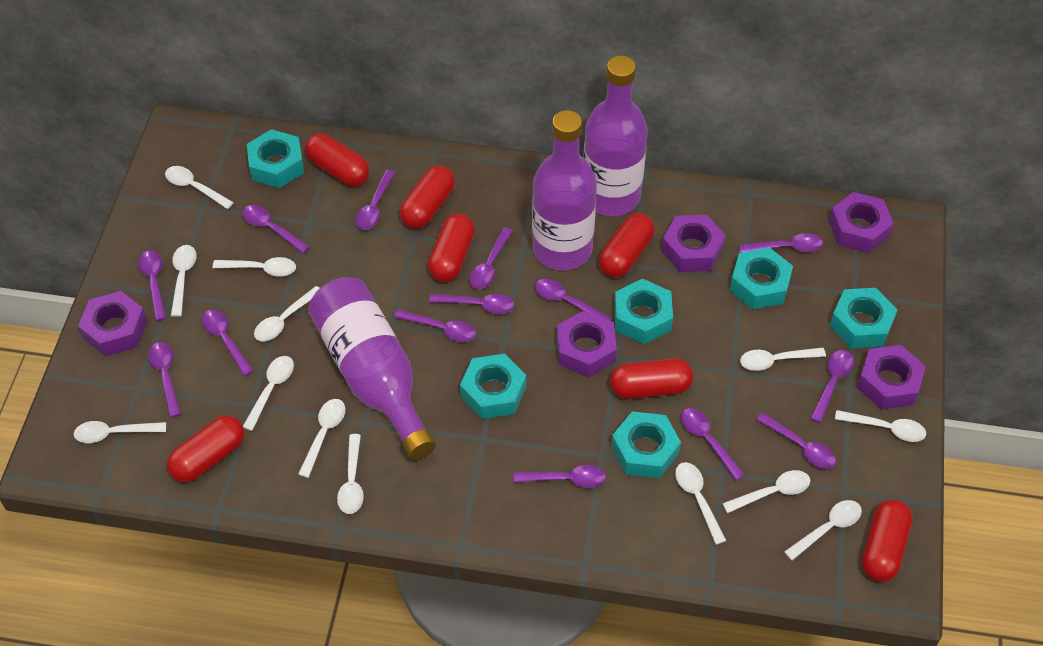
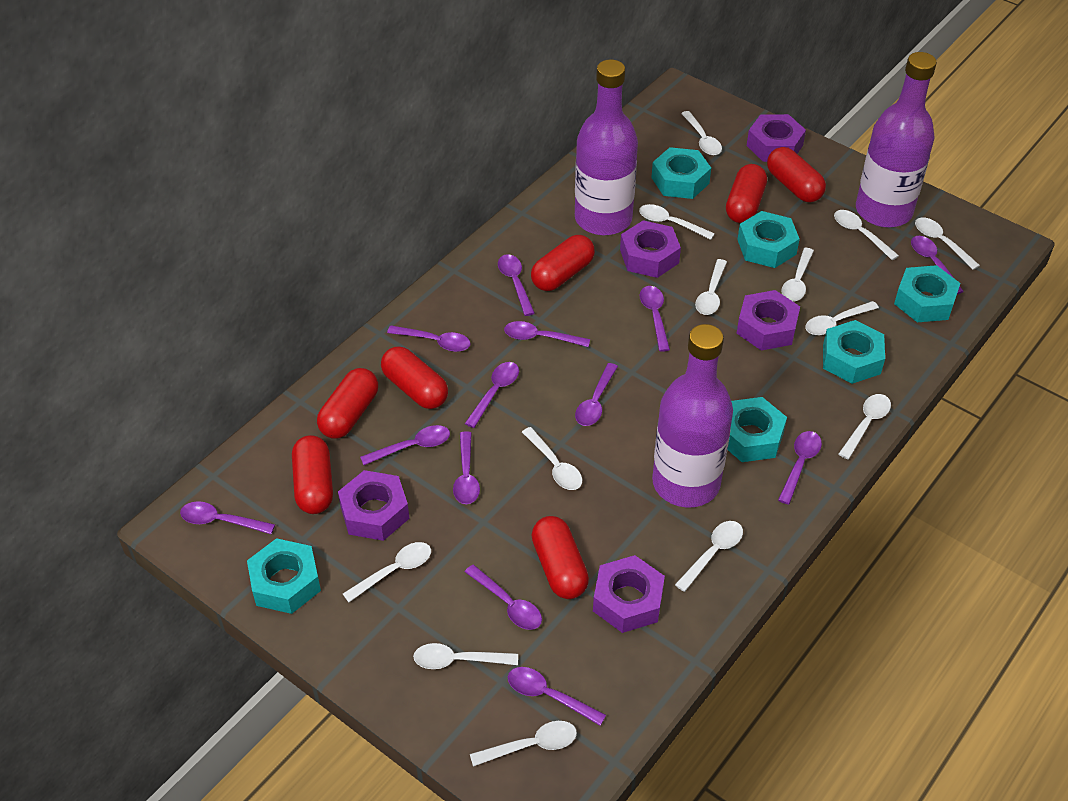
purple spoon: [138,251,166,321] [148,342,181,418] [202,310,253,376] [242,205,309,253] [356,170,395,230] [394,309,476,342] [429,294,514,314] [469,227,513,289] [513,465,606,488] [534,279,612,321] [681,408,745,480] [739,233,823,253] [756,412,836,469] [810,350,854,423] = 14 -> [180,501,275,534] [360,425,450,465] [387,325,471,352] [453,431,480,504] [465,362,519,428] [465,564,542,630] [498,254,535,316] [504,321,590,347] [508,667,606,726] [575,363,618,426] [640,286,670,352] [778,431,822,505] [911,236,964,294] = 13

